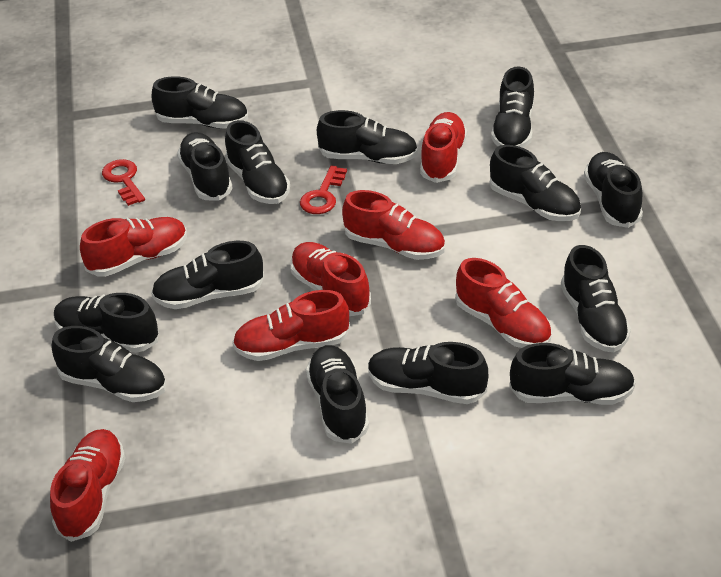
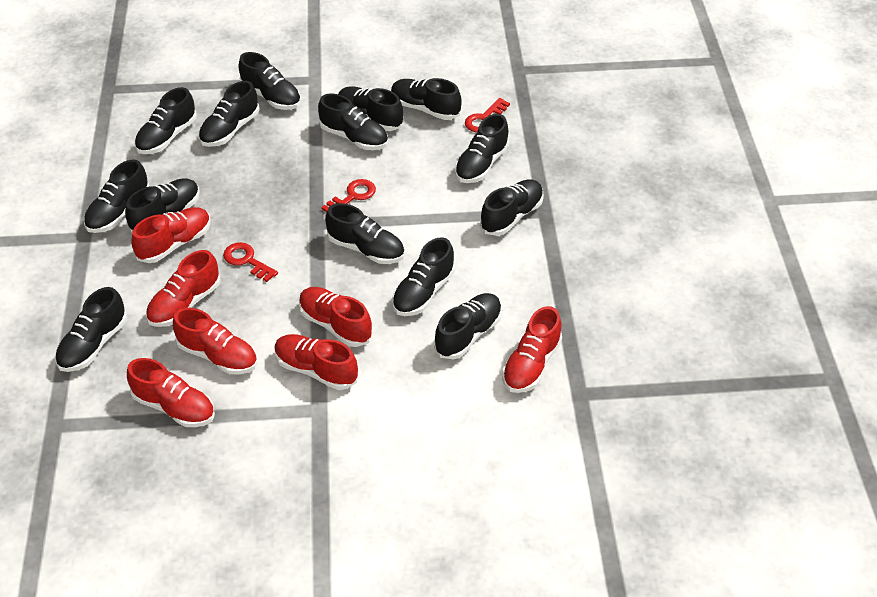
red key: [102,159,145,206] [300,165,347,214] = 2 -> [223,242,278,282] [321,179,376,212] [465,98,510,132] = 3

